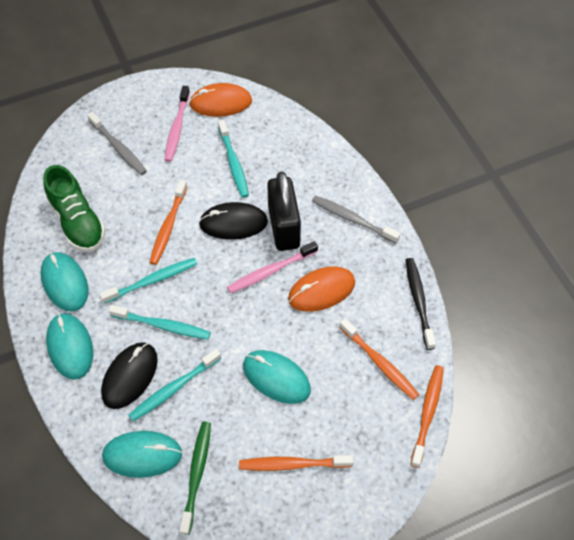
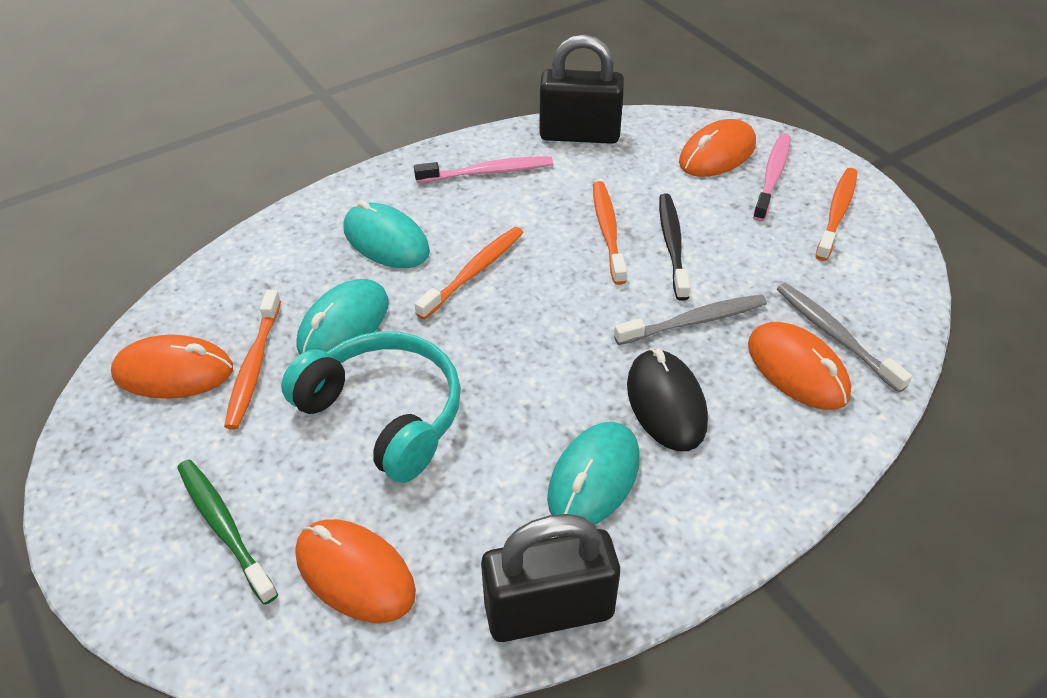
black mouse: [101,342,158,409] [199,202,268,240] = 2 -> [627,349,708,451] = 1
black padlock: [267,171,301,251] = 1 -> [481,514,620,642] [539,34,624,144] = 2
green shoe: [43,165,106,252] = 1 -> none = 0
orange mouse: [189,83,252,117] [288,267,355,312] = 2 -> [111,335,233,399] [295,519,416,623] [679,119,756,177] [748,322,851,410] = 4
turquoise headphones: none = 0 -> [281,331,461,483] = 1
turquoise mouse: [41,252,88,312] [46,313,93,380] [102,431,182,478] [243,350,311,404] = 4 -> [297,279,389,355] [343,200,430,268] [547,422,640,525] = 3
turquoise toothbrush: [100,258,197,304] [109,305,211,340] [129,349,221,421] [218,120,249,198] = 4 -> none = 0

